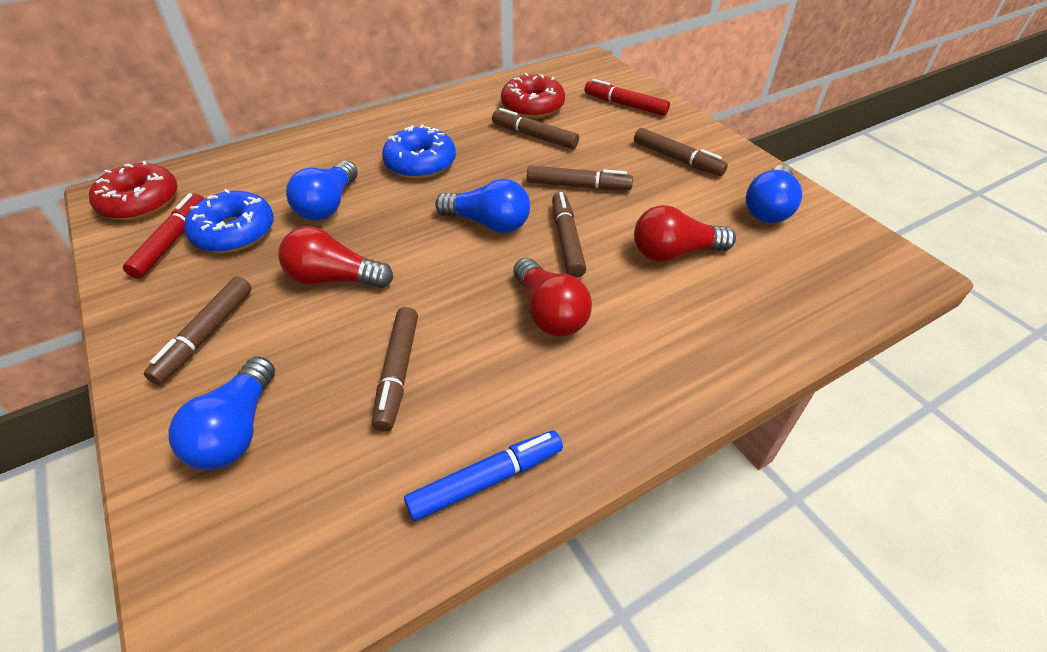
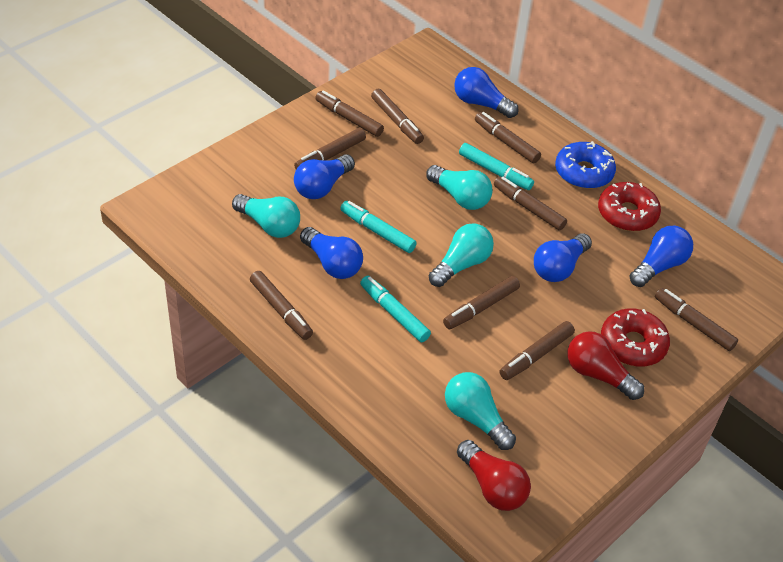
blue donut: [184,189,274,253] [382,124,456,179] = 2 -> [555,141,616,189] = 1
blue light bulb: [169,357,275,470] [286,161,358,221] [435,179,530,233] [746,165,802,223] = 4 -> [294,154,355,199] [300,227,363,279] [454,67,519,118] [534,233,592,282] [630,226,693,287] = 5
blue marker: [404,431,563,521] = 1 -> none = 0
brown marker: [144,277,252,385] [372,307,418,432] [492,108,579,149] [527,165,633,190] [552,192,586,278] [634,128,728,176] = 6 -> [250,271,313,340] [294,128,366,169] [315,90,384,137] [371,89,424,144] [443,276,520,329] [475,112,541,163] [494,176,567,231] [500,321,575,380] [655,288,738,351] = 9
red light bulb: [279,226,393,288] [513,258,592,336] [634,205,736,262] = 3 -> [457,440,531,511] [568,331,644,400] = 2
red marker: [123,193,204,279] [584,79,670,116] = 2 -> none = 0
turquoise light bulb: none = 0 -> [232,194,300,238] [426,165,492,210] [429,223,494,287] [445,372,516,450] = 4
turquoise marker: none = 0 -> [340,201,417,253] [360,276,431,342] [459,143,534,190] = 3

